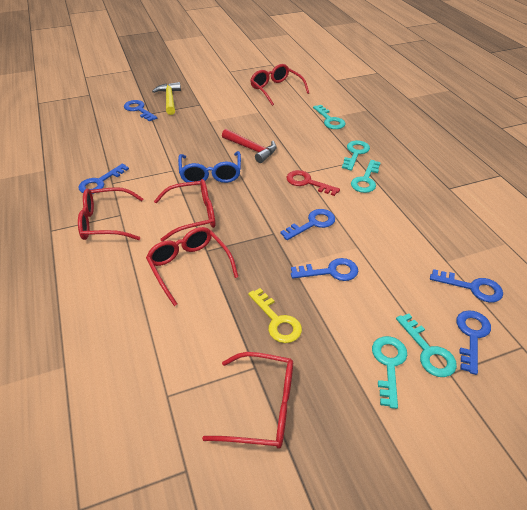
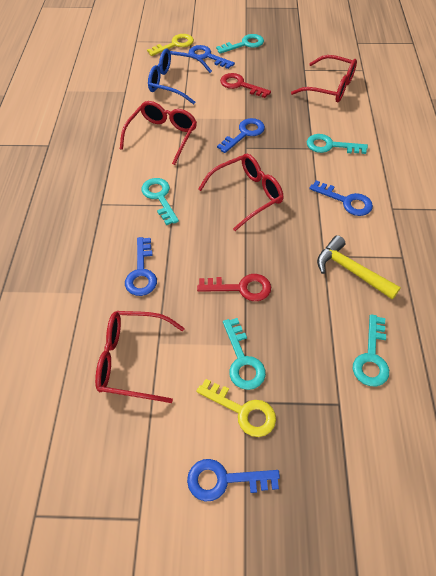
blue key: [78,163,129,194] [124,100,157,121] [280,209,335,240] [291,258,358,281] [430,269,503,302] [456,310,491,375] = 6 -> [125,237,157,296] [187,459,280,502] [189,45,235,69] [217,118,265,153] [309,180,373,216] = 5
red glasses: [78,187,143,240] [146,227,238,306] [154,179,216,242] [202,352,293,449] [250,64,309,106] = 5 -> [95,311,185,403] [120,101,197,165] [198,154,283,231] [291,55,357,102] = 4
red hammer: [222,129,277,163] = 1 -> none = 0
red key: [287,170,340,196] = 1 -> [197,274,271,301] [220,73,271,98] = 2
yellow key: [248,288,302,343] = 1 -> [147,34,194,56] [196,379,276,437] = 2

